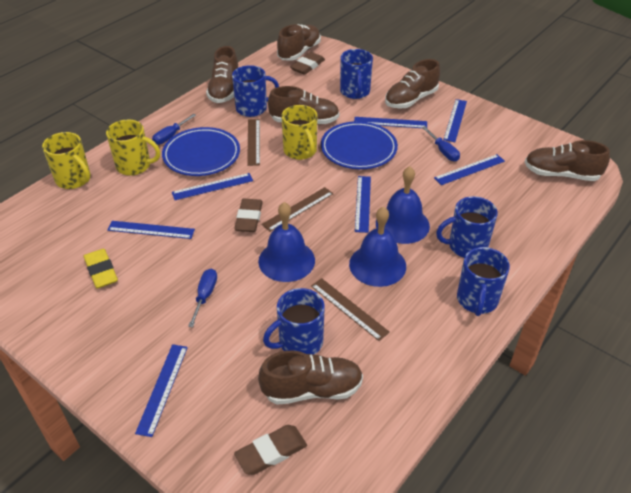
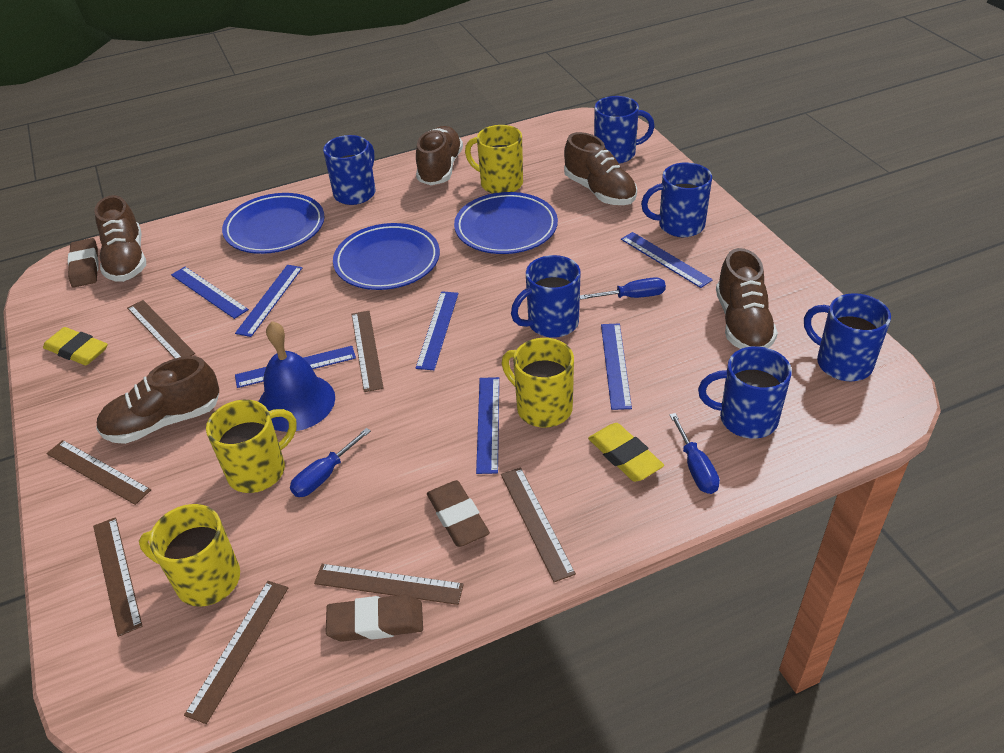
blue bell: [258,202,315,282] [349,207,406,287] [376,166,430,244] = 3 -> [259,321,335,432] = 1
blue mug: [232,65,279,117] [263,288,325,354] [340,49,373,99] [436,196,498,258] [457,247,510,316] = 5 -> [323,135,376,205] [511,255,580,338] [594,96,655,164] [641,162,712,237] [698,346,792,439] [804,293,891,381] = 6
blue plate: [162,127,240,176] [321,121,398,169] = 2 -> [222,193,324,254] [333,223,440,290] [454,192,558,254] = 3
brown ruler: [247,119,260,166] [261,187,334,232] [311,278,390,341] = 3 -> [46,440,151,505] [93,517,142,637] [127,300,195,359] [184,581,288,724] [314,564,464,605] [352,311,384,392] [501,467,576,582] = 7
brown shoe: [206,46,239,103] [258,350,363,405] [268,86,339,124] [277,24,321,61] [385,59,440,108] [525,140,610,181] = 6 -> [94,195,146,282] [96,356,219,444] [416,126,463,185] [564,132,637,205] [716,248,778,349] = 5
yellow eraser: [84,249,118,288] = 1 -> [43,327,108,365] [588,423,664,482] = 2
yellow mug: [42,132,91,189] [106,120,160,176] [281,105,317,160] = 3 -> [139,504,240,607] [206,400,297,493] [465,125,523,194] [502,338,574,428] = 4

